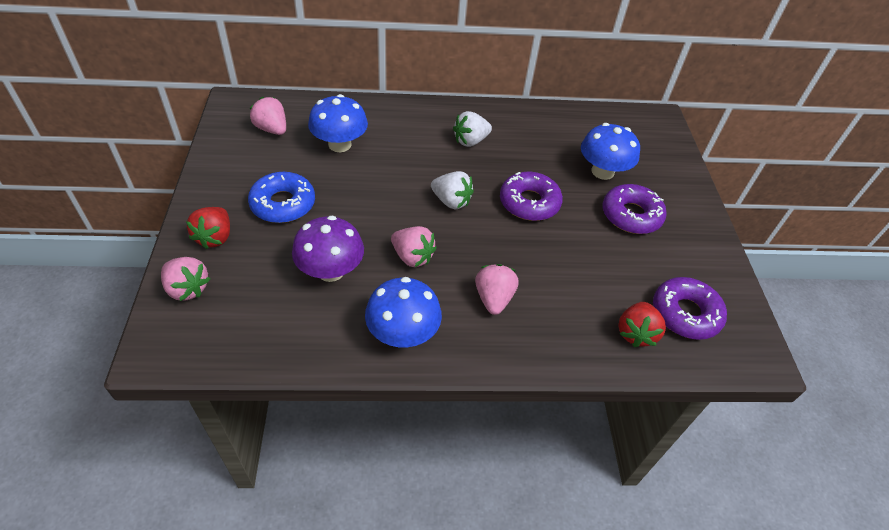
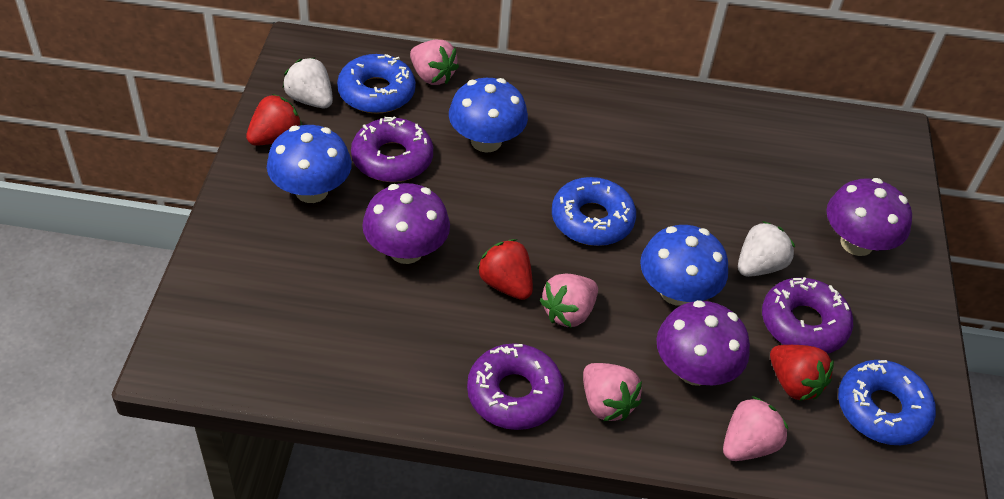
blue donut: [248,172,315,223] = 1 -> [337,54,416,114] [552,177,636,246] [838,360,936,445] = 3
purple mushroom: [292,215,364,282] = 1 -> [362,183,450,264] [656,300,750,386] [827,178,912,256] = 3
red strawberry: [186,207,230,249] [618,302,666,347] = 2 -> [246,94,302,146] [477,239,533,300] [770,345,834,401] = 3

